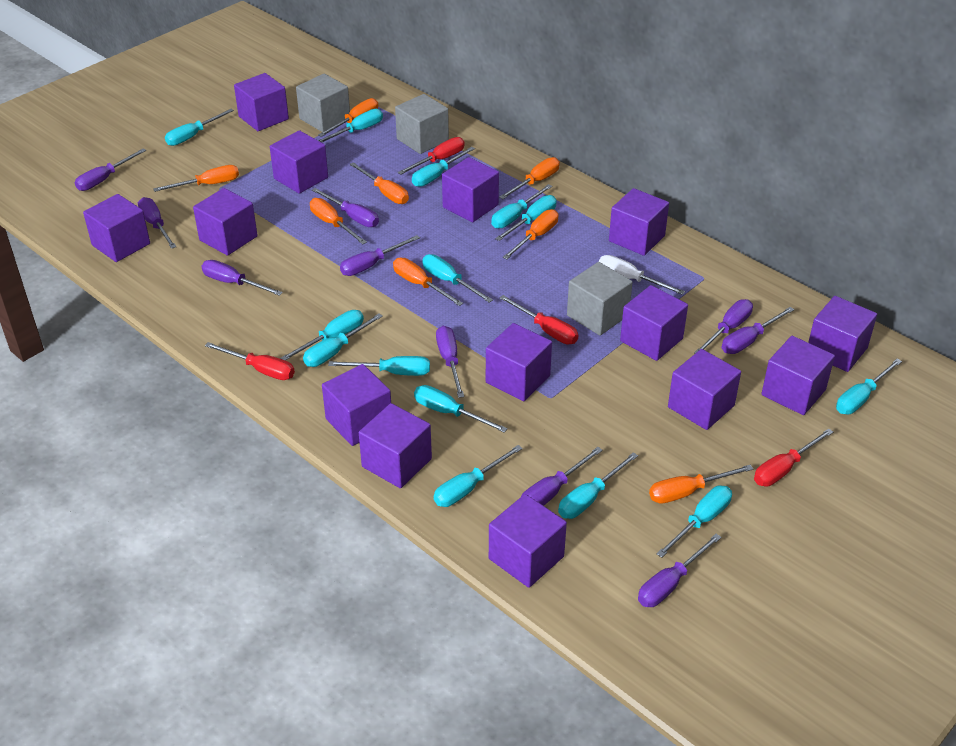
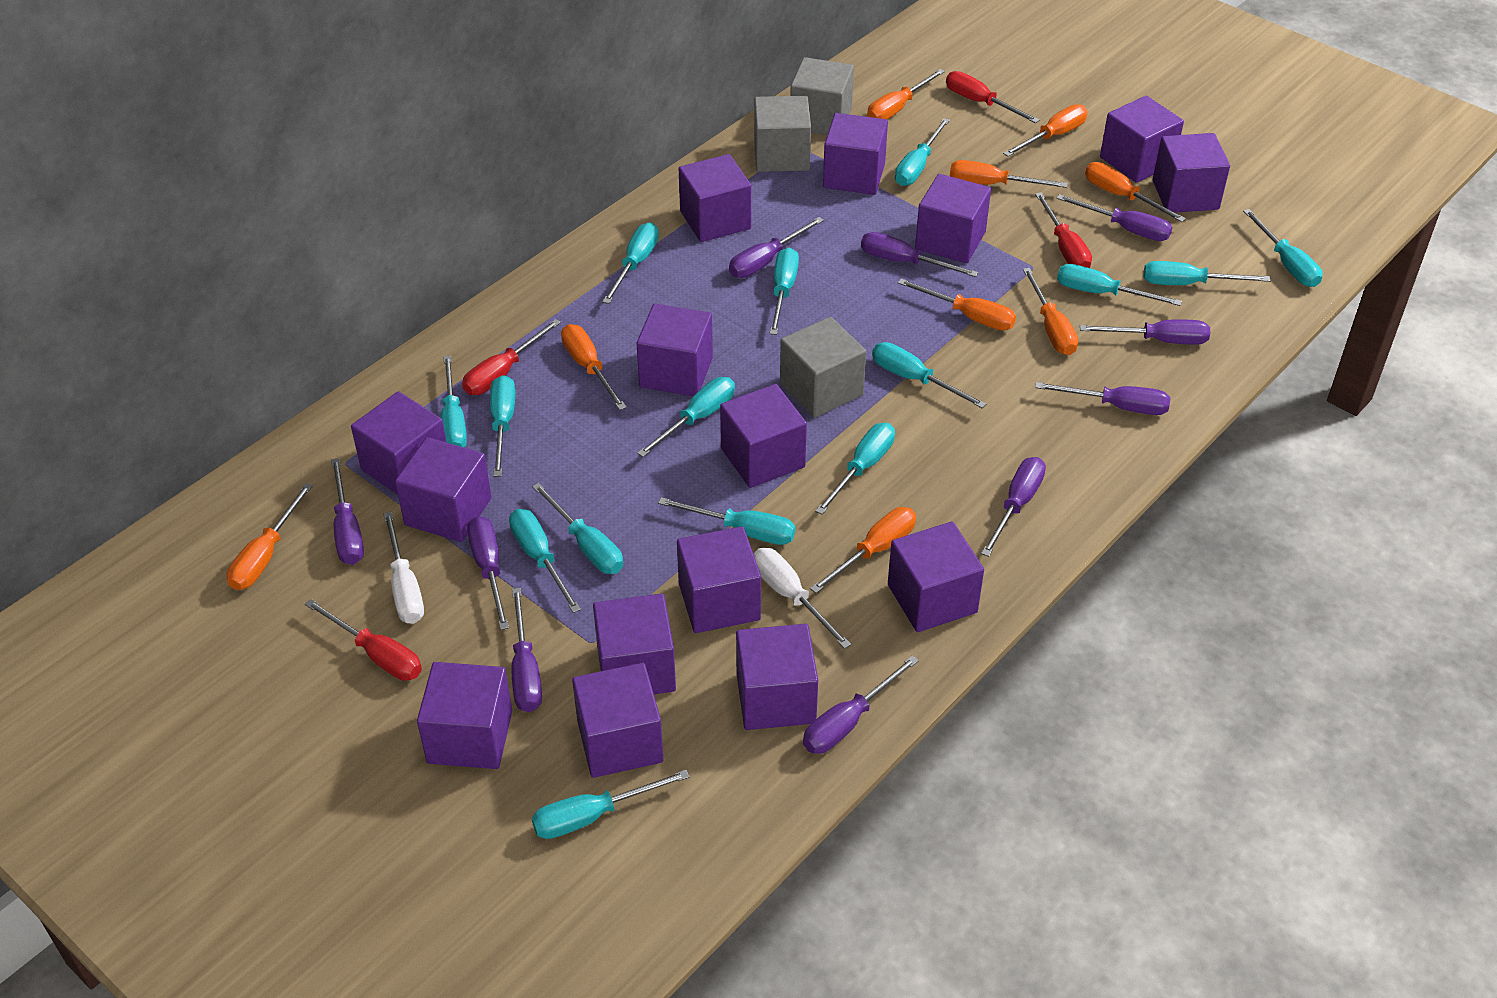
orange screwdriver: [153,165,239,192] [310,198,367,244] [318,98,378,137] [350,162,409,204] [393,258,463,306] [499,157,560,199] [503,209,559,259] [649,465,753,504] = 8 -> [226,483,313,590] [561,324,627,410] [810,507,916,593] [867,69,945,119] [898,279,1016,330] [950,160,1067,188] [1003,104,1088,157] [1023,268,1078,355] [1085,162,1186,222] = 9
purple cube: [83,194,150,262] [193,188,258,256] [234,73,289,131] [270,130,328,194] [322,364,391,446] [359,403,432,488] [442,157,499,222] [486,323,552,401] [489,494,567,588] [609,188,669,256] [620,285,688,361] [668,349,741,430] [761,336,835,415] [808,296,877,372] = 14 -> [351,391,447,495] [395,437,491,542] [417,662,512,769] [572,663,663,778] [593,594,676,694] [637,304,713,396] [677,526,761,633] [679,154,751,242] [720,384,807,488] [736,624,818,730] [823,113,888,195] [888,522,984,632] [915,174,991,263] [1100,96,1184,183] [1153,133,1230,213] = 15
turquoise screwdriver: [165,109,234,146] [280,310,364,361] [303,313,383,367] [318,109,383,143] [328,356,430,376] [412,147,475,187] [414,385,508,433] [422,254,493,303] [434,445,523,507] [491,184,553,229] [495,195,557,241] [558,452,638,519] [656,485,732,558] [836,359,902,414] = 14 -> [440,355,467,448] [490,375,515,477] [509,509,581,613] [532,483,623,574] [532,770,690,839] [602,222,659,304] [637,377,735,457] [658,497,796,545] [770,248,799,335] [815,423,895,515] [872,342,987,408] [895,118,950,186] [1057,264,1182,306] [1144,261,1270,285] [1243,209,1322,287] = 15
white screwdriver: [599,255,685,295] = 1 -> [383,512,424,624] [754,548,851,649] = 2

